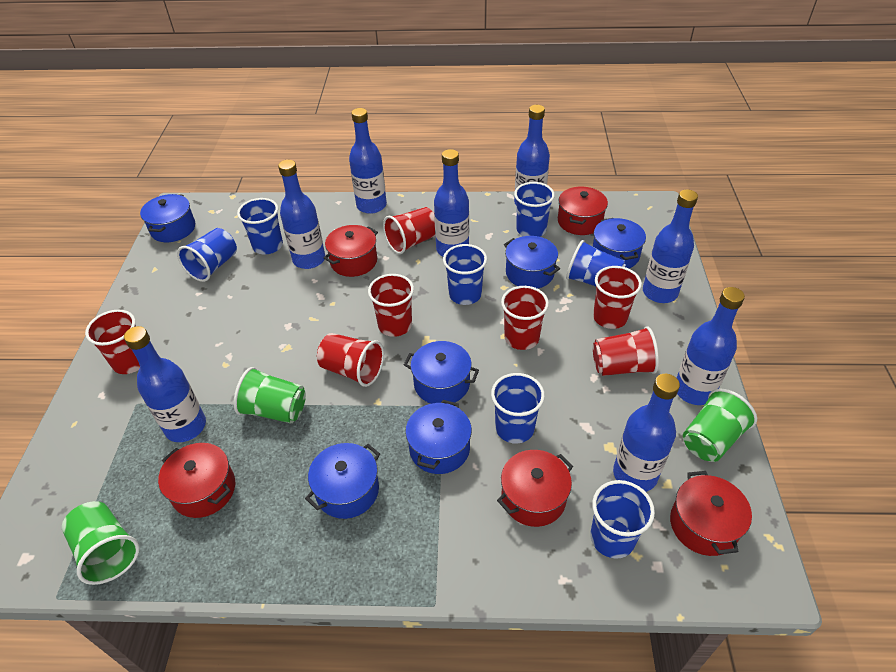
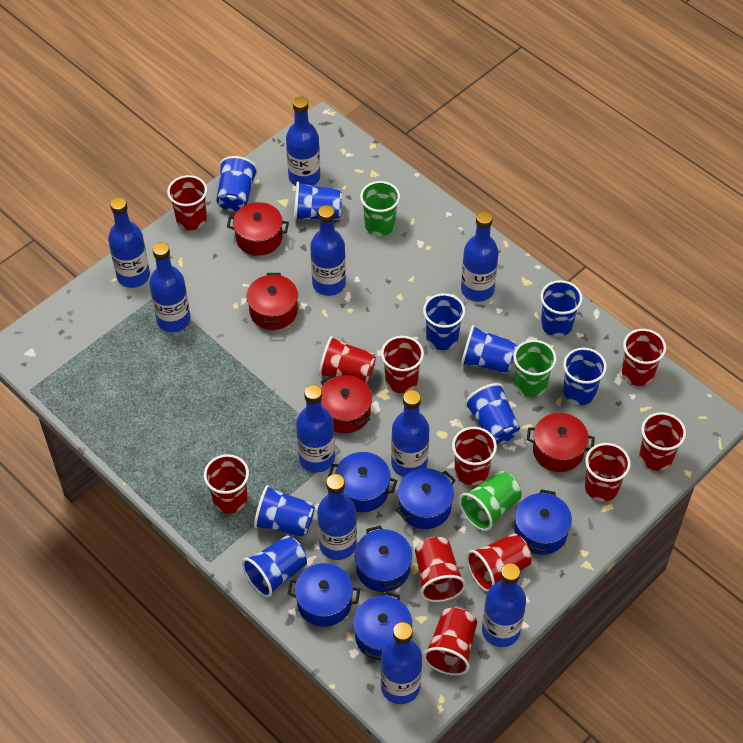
blue bottle: [124,326,206,442] [278,160,325,269] [349,108,387,214] [434,149,469,257] [514,105,550,206] [613,374,680,492] [643,189,698,303] [677,287,745,405] = 8 -> [108,197,150,288] [149,242,190,332] [286,96,320,186] [296,385,335,473] [310,205,346,296] [317,474,357,560] [381,622,422,704] [391,390,429,477] [461,211,499,302] [482,563,526,647] = 10
blue cup: [177,228,237,282] [237,198,283,255] [443,244,487,305] [491,373,545,444] [514,182,555,237] [566,240,626,286] [590,480,655,559] = 7 -> [216,156,258,212] [242,536,307,597] [254,485,315,537] [294,182,342,221] [423,293,465,350] [461,325,517,374] [465,383,520,444] [540,280,583,337] [563,348,607,405] = 9
red cup: [85,310,140,374] [317,333,384,387] [368,274,414,337] [383,207,435,254] [501,286,549,350] [593,266,642,329] [593,326,659,376] = 7 -> [167,175,207,230] [204,454,249,513] [319,336,376,383] [381,336,424,393] [415,537,466,602] [423,607,477,675] [452,427,497,485] [467,533,532,592] [585,443,631,502] [622,329,666,386] [639,412,686,471] = 11
red pot: [158,443,235,518] [324,225,378,277] [497,450,573,527] [558,186,608,235] [670,471,752,556] = 5 -> [227,202,289,256] [247,273,298,330] [321,375,372,433] [527,413,595,472] = 4

